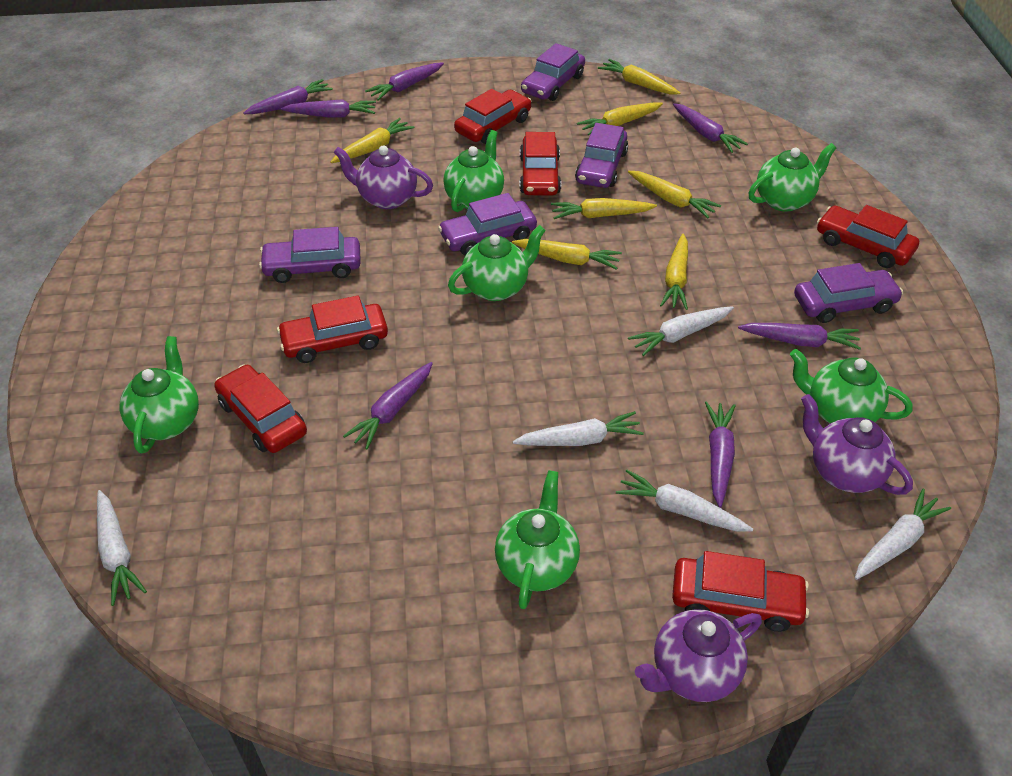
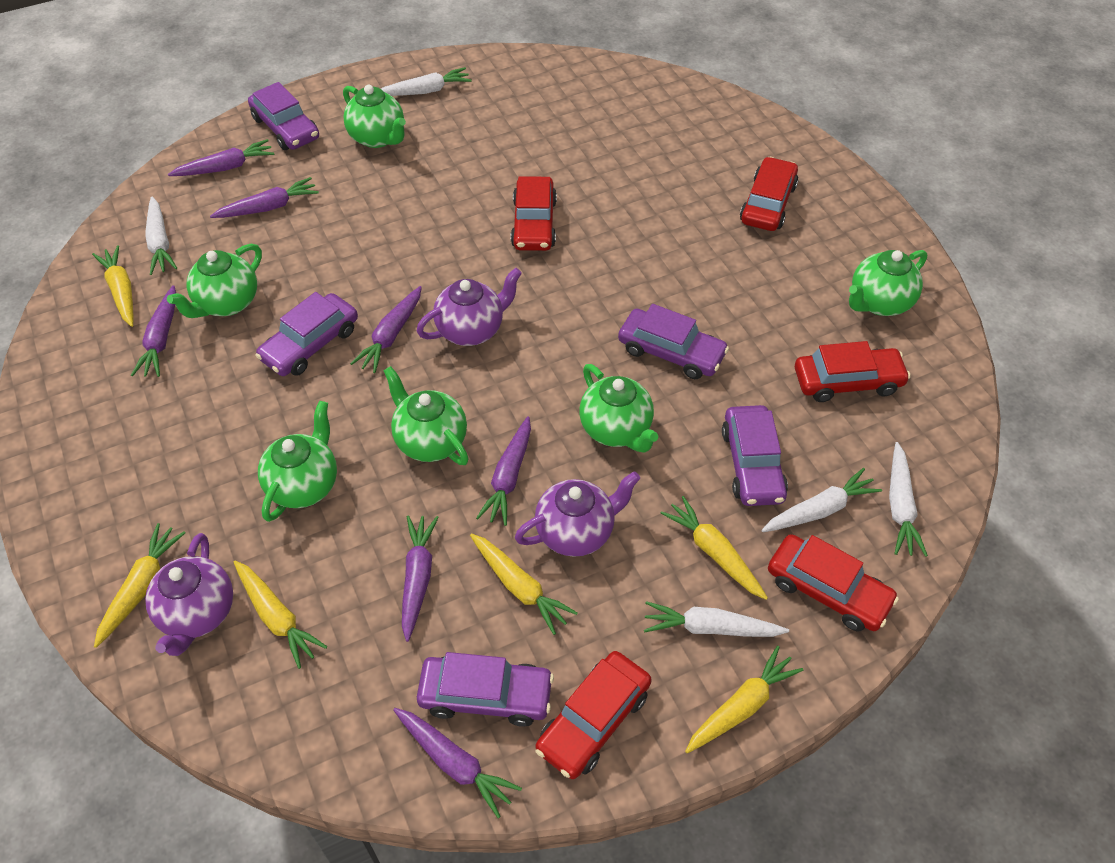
red car: [214,365,307,453] [277,296,388,363] [454,89,532,144] [520,132,561,195] [672,551,809,632] [817,205,919,268] = 6 -> [511,176,557,251] [535,651,652,779] [740,157,798,231] [768,534,899,631] [795,341,910,402] = 5
yellow carrot: [330,118,414,163] [512,239,622,270] [551,198,657,219] [577,102,663,135] [598,59,680,94] [628,171,721,218] [660,234,688,310] = 7 -> [92,245,133,327] [94,523,185,648] [234,560,327,669] [470,533,578,635] [660,496,768,600] [685,646,803,754] = 6

